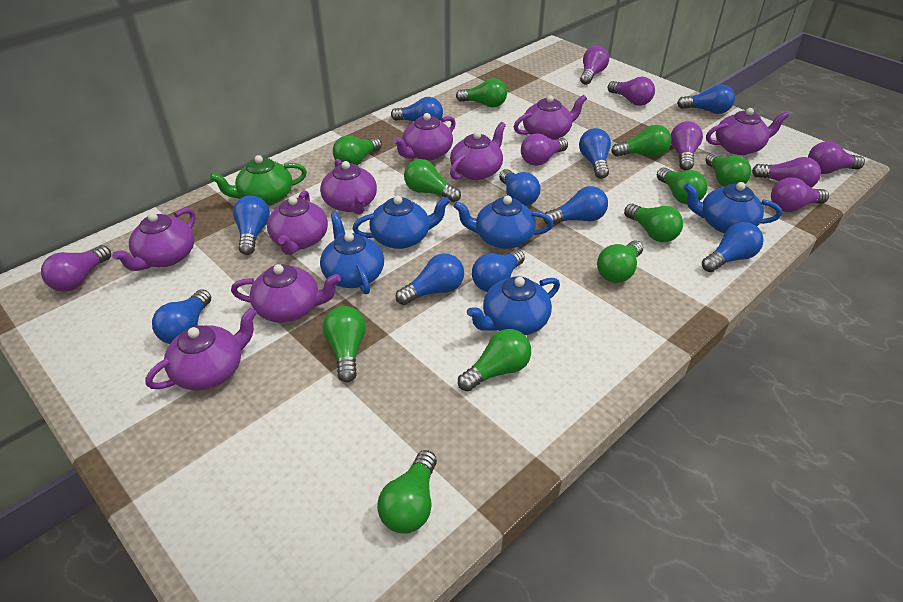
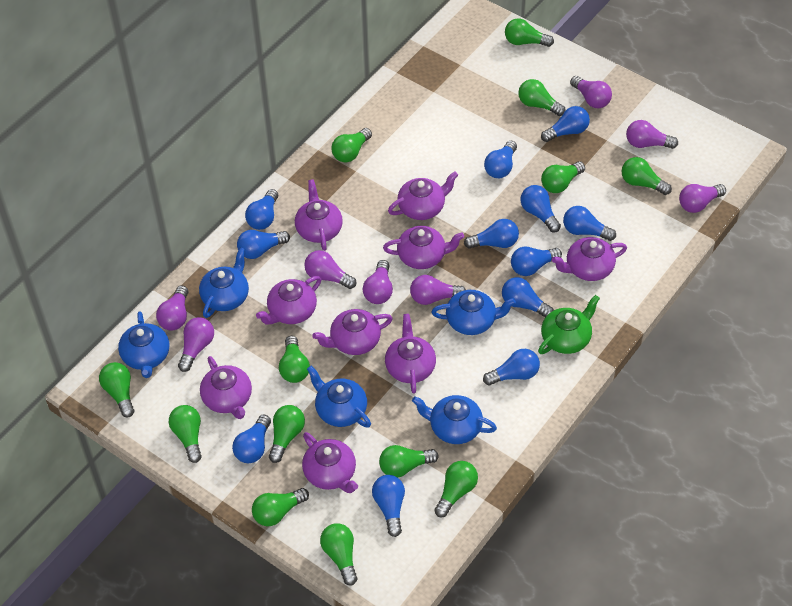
blue light bulb: [152,289,211,344] [233,195,270,255] [391,97,443,122] [396,253,464,305] [472,249,525,292] [499,169,541,206] [543,186,608,225] [579,128,611,179] [677,84,735,114] [702,222,764,272] = 10 -> [232,414,271,463] [237,230,290,259] [245,189,278,230] [372,475,405,537] [464,219,519,249] [483,349,540,385] [484,141,517,178] [502,277,554,317] [511,247,562,276] [521,185,561,232] [541,106,590,142] [563,206,616,241] = 12
green light bulb: [323,306,366,382] [333,136,382,165] [377,450,437,534] [404,159,461,202] [456,78,507,108] [458,329,531,391] [597,241,643,283] [611,125,672,157] [624,204,683,242] [657,168,707,204] [705,153,751,187] = 11 -> [99,362,134,418] [169,405,202,463] [252,488,309,526] [269,405,305,463] [279,336,310,383] [320,523,358,585] [331,128,372,162] [379,445,439,477] [434,461,478,517] [505,19,554,47] [518,79,566,116] [541,161,585,193] [622,157,672,195] = 13

